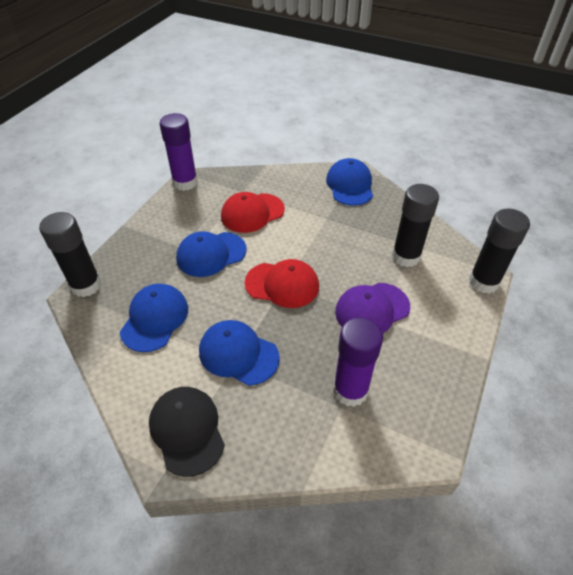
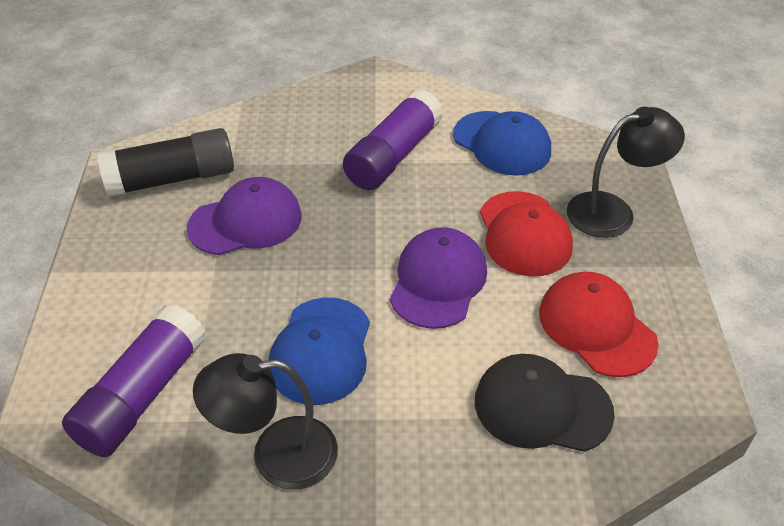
black glue stick: [39,212,101,297] [392,184,439,267] [469,209,530,294] = 3 -> [97,128,234,197] = 1
black lamp: none = 0 -> [193,353,338,490] [567,107,685,238] = 2
blue cap: [120,284,188,352] [176,231,246,277] [199,320,280,386] [326,158,373,206] = 4 -> [269,297,370,405] [453,111,551,176] = 2
purple cap: [335,283,410,333] = 1 -> [187,177,302,255] [390,227,487,329] = 2

